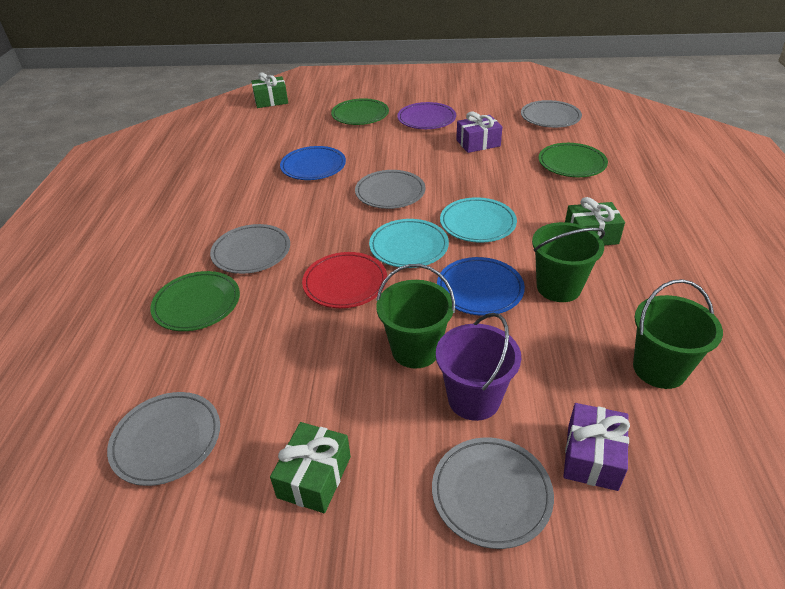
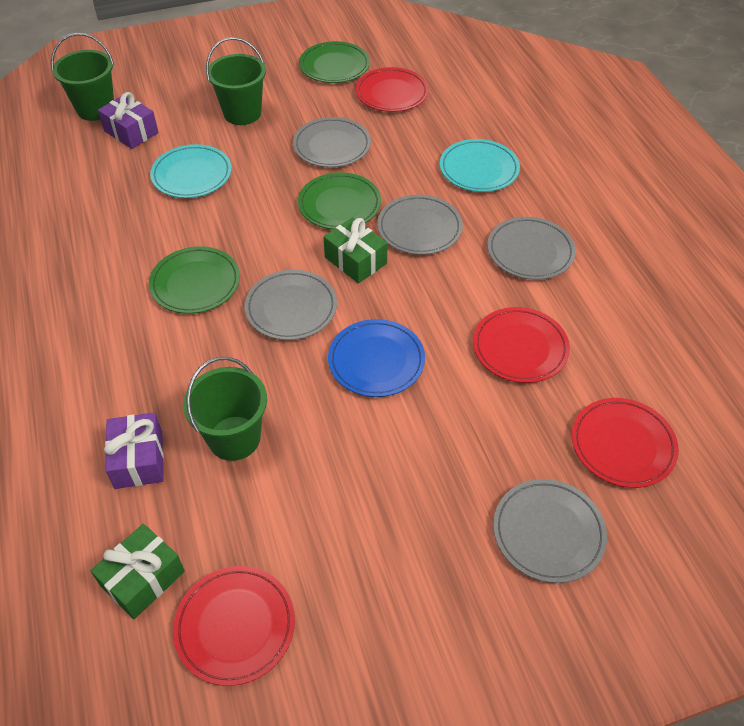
blue plate: [280,146,346,180] [437,257,525,316] = 2 -> [328,319,425,397] = 1
green gift: [251,72,288,108] [270,422,351,513] [565,197,625,245] = 3 -> [91,524,185,619] [324,217,388,283] = 2
purple bucket: [436,313,521,421] = 1 -> none = 0
purple plate: [397,102,456,129] = 1 -> none = 0
red plate: [302,252,387,308] = 1 -> [173,566,295,686] [355,67,429,112] [473,307,570,383] [572,398,679,488] = 4

